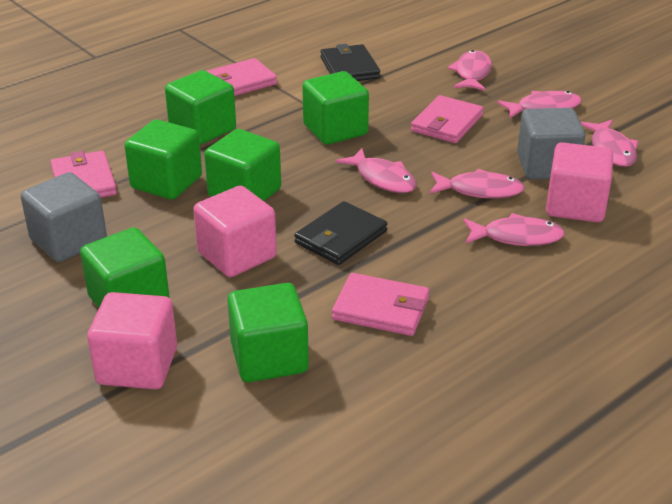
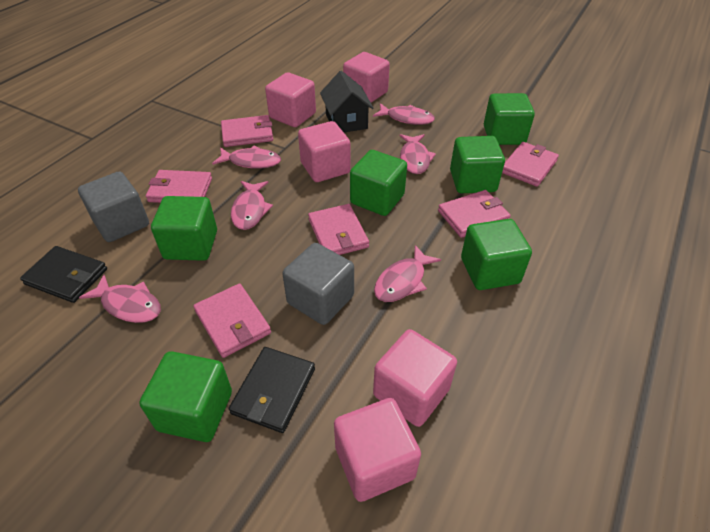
black house: none = 0 -> [320,71,374,133] = 1
pink cube: [87,292,177,389] [193,186,277,277] [546,142,613,222] = 3 -> [265,72,316,127] [298,121,351,182] [334,398,421,502] [343,52,390,103] [373,329,457,427] = 5
pink wallet: [51,151,117,198] [207,58,277,96] [332,273,429,336] [411,95,484,143] = 4 -> [146,170,212,203] [193,283,271,358] [221,115,273,147] [308,204,369,255] [438,190,511,238] [502,142,559,187] = 6

